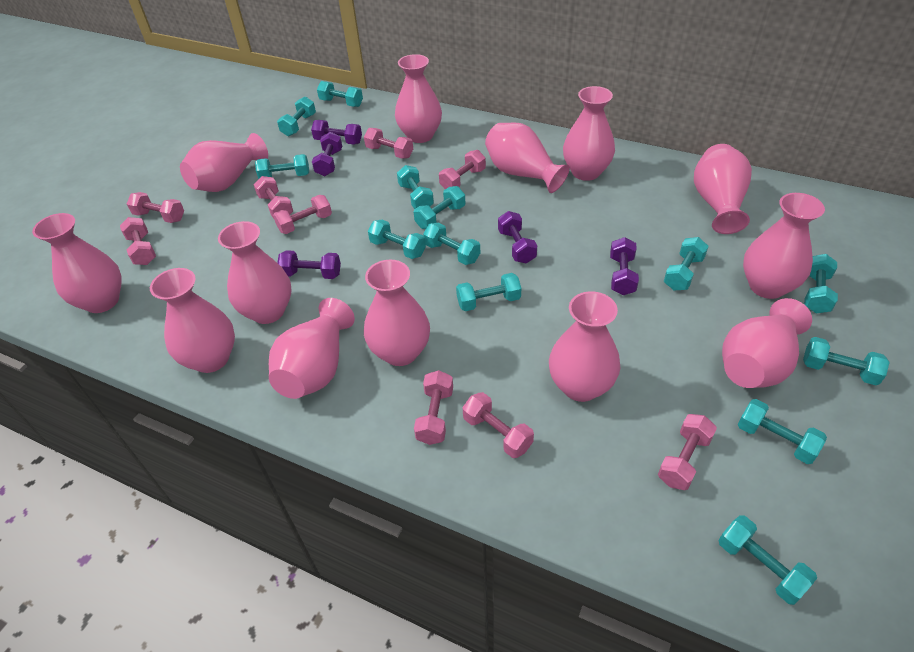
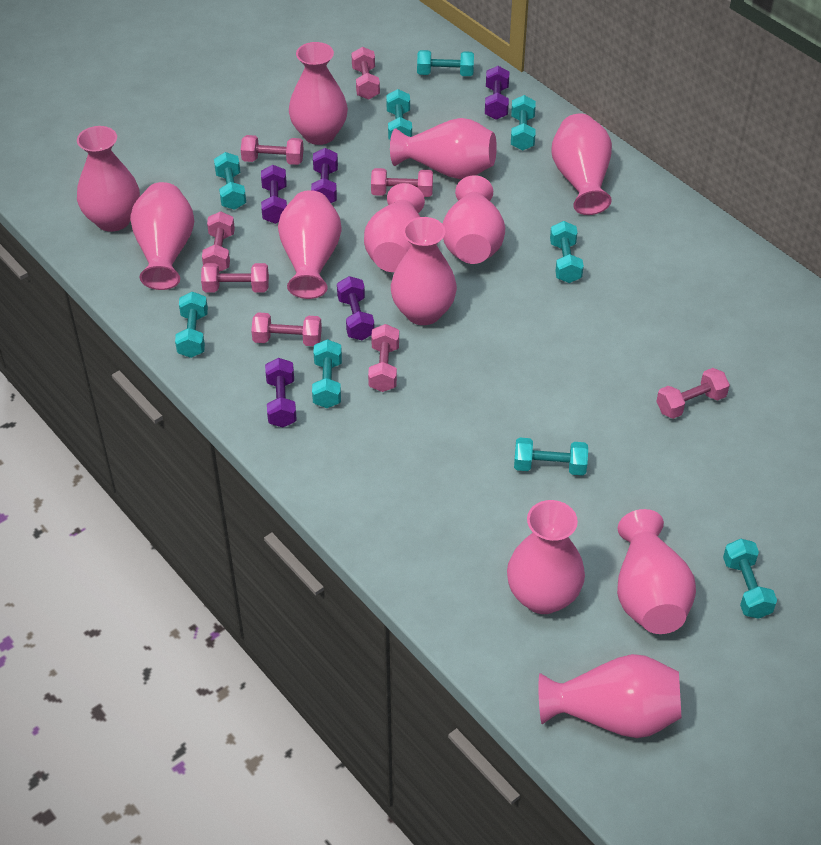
pink dumbbell: [120,217,156,265] [127,192,184,223] [254,176,293,219] [273,195,332,234] [364,128,413,159] [414,370,453,445] [439,150,486,189] [462,392,534,458] [658,414,717,490] = 9 -> [201,263,269,292] [202,211,235,272] [241,135,304,165] [251,312,322,346] [351,47,380,100] [368,324,399,392] [371,168,433,197] [656,368,730,419] = 8
pink vase: [32,213,122,313] [150,268,235,373] [180,133,268,192] [218,221,291,324] [269,298,355,399] [364,260,430,366] [395,54,442,143] [485,122,570,193] [549,291,621,402] [563,86,615,181] [694,144,752,234] [722,298,812,388] [743,193,825,299] = 13 -> [77,126,140,232] [130,182,194,290] [278,190,342,299] [289,42,348,145] [364,183,425,272] [390,118,497,179] [391,217,457,325] [443,175,505,264] [507,500,585,614] [539,654,682,738] [552,113,612,215] [617,509,696,634] = 12
turquoise dumbbell: [255,154,309,179] [277,97,316,136] [317,81,363,107] [368,220,426,259] [397,165,434,209] [414,186,465,229] [423,223,480,265] [456,273,521,311] [664,237,709,290] [718,515,817,605] [738,399,827,464] [803,337,890,385] [804,254,838,313] = 13 -> [175,292,208,358] [214,152,246,210] [312,339,342,408] [386,89,412,140] [417,50,474,76] [511,95,536,151] [514,437,588,476] [550,221,584,283] [723,539,777,619] = 9

